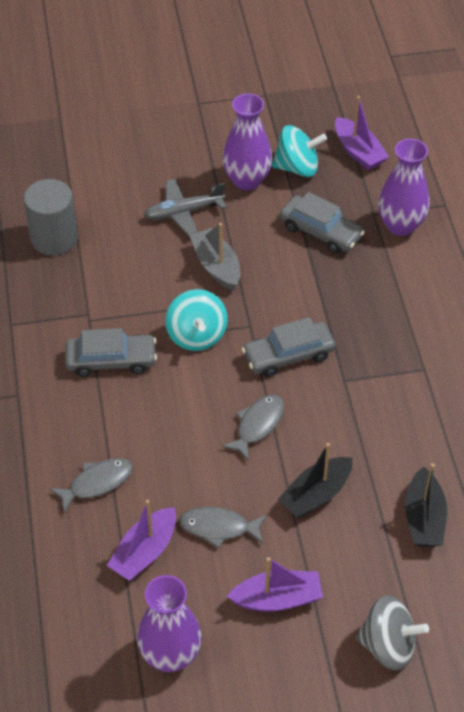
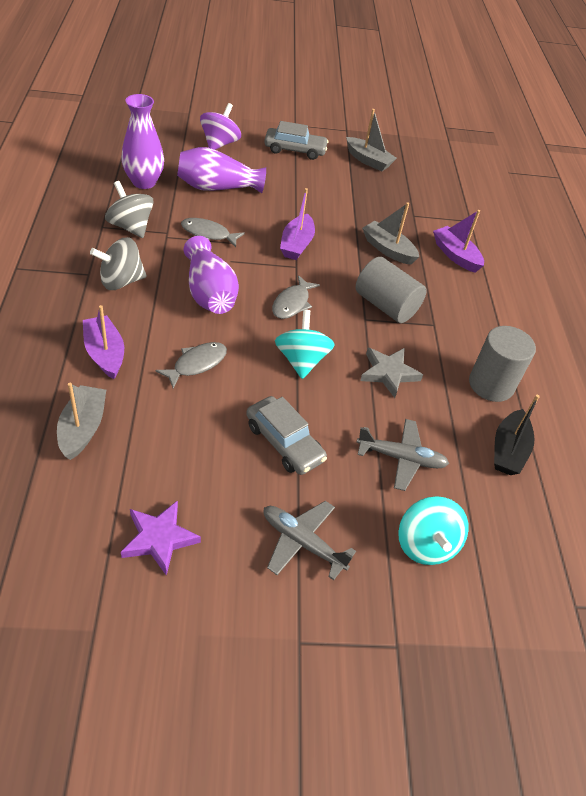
black boat: [278,443,352,518] [405,463,447,547] = 2 -> [494,395,540,475] = 1
grey boat: [190,223,240,290] = 1 -> [57,383,106,460] [346,109,397,171] [362,203,419,265] = 3
grey car: [65,328,157,377] [242,317,335,377] [280,192,365,253] = 3 -> [246,396,327,475] [264,121,329,160] = 2
grey cylinder: [24,179,78,256] = 1 -> [356,257,427,323] [469,326,536,402] = 2
grey plane: [144,179,226,237] = 1 -> [264,501,356,580] [357,419,449,491] = 2
grey spinning top: [355,596,429,671] = 1 -> [90,237,147,290] [105,181,153,238] = 2
grey star: none = 0 -> [360,348,423,398] = 1
purple spinning top: none = 0 -> [200,103,241,150] = 1
purple star: none = 0 -> [121,500,201,576] = 1

